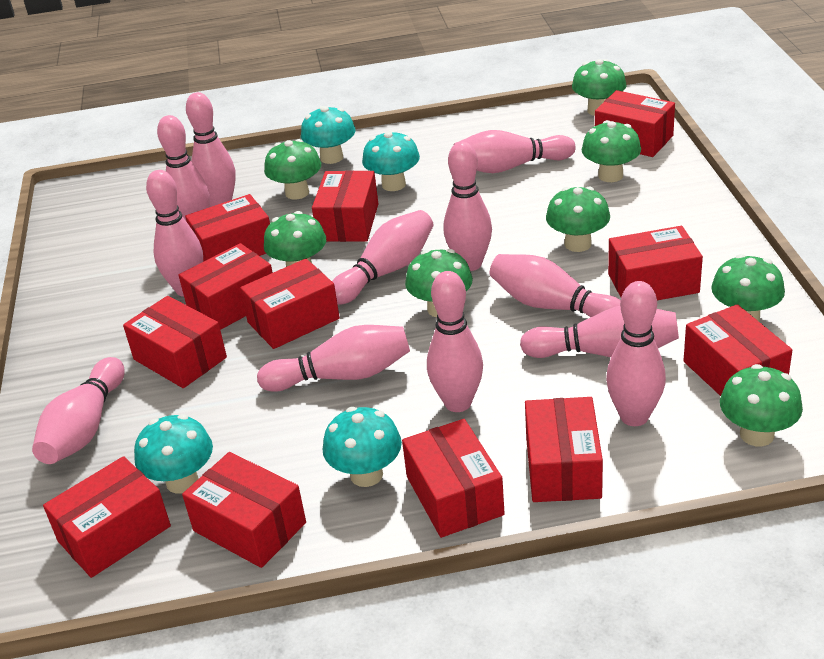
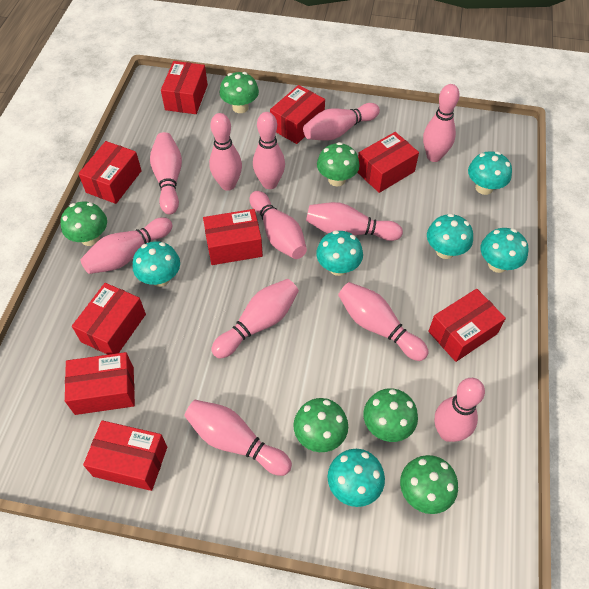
green mushroom: [264,139,321,199] [264,211,326,267] [405,249,473,317] [546,186,610,252] [572,59,626,116] [581,120,641,182] [711,254,785,322] [720,364,803,446] = 8 -> [61,202,107,246] [219,72,259,113] [293,398,348,452] [317,142,360,186] [363,388,418,442] [400,455,458,514] = 6
red box: [43,456,171,578] [123,296,227,388] [179,243,273,330] [182,452,306,568] [185,194,270,262] [240,259,340,349] [312,170,378,242] [402,419,505,538] [525,397,603,502] [595,90,675,157] [608,226,703,300] [684,304,792,396] = 12 -> [65,352,135,415] [72,283,146,355] [78,141,142,204] [83,420,167,491] [161,61,208,114] [203,209,263,265] [270,85,325,144] [357,132,419,193] [428,289,506,362] = 9
turquoise mushroom: [134,414,213,494] [301,106,356,164] [323,407,402,487] [362,130,420,191] = 4 -> [133,241,180,287] [316,230,363,276] [328,449,385,507] [427,213,473,259] [468,151,512,195] [481,228,528,273] = 6

